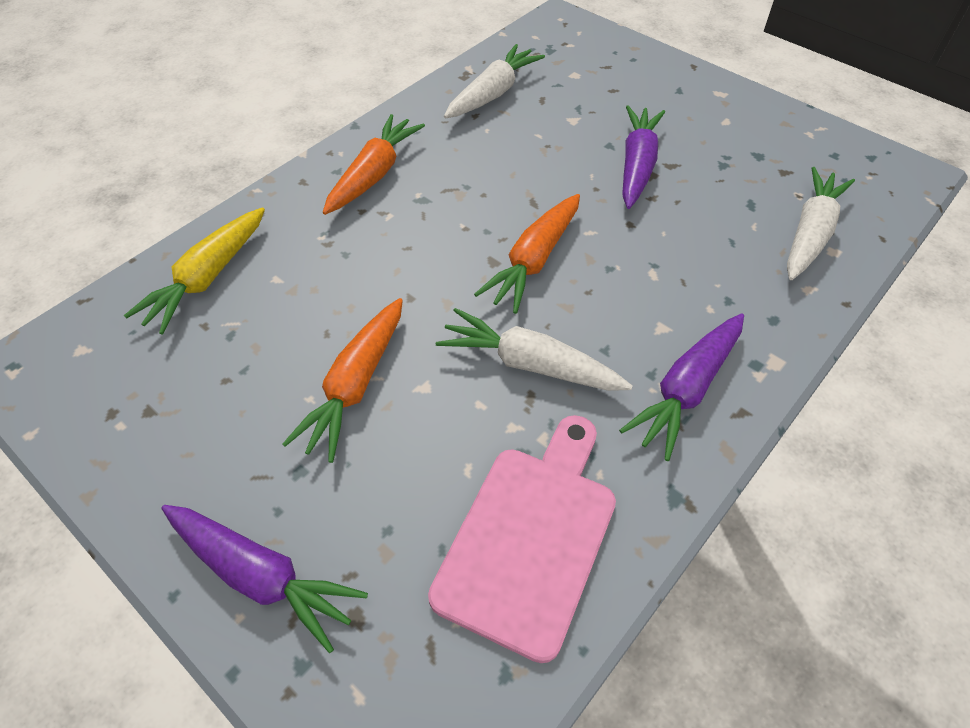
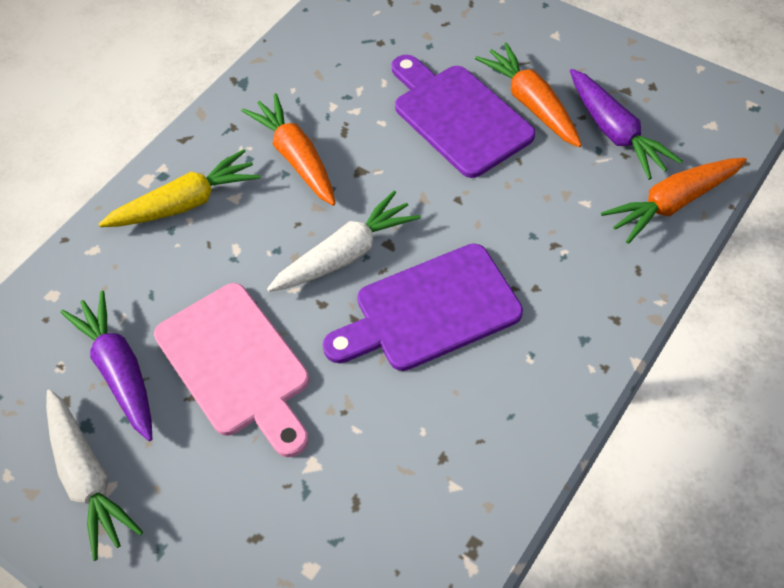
purple carrot: [161,505,368,653] [619,313,744,461] [622,105,665,209] = 3 -> [61,290,152,441] [570,69,683,180] = 2
purple cutting board: none = 0 -> [323,244,523,371] [392,55,535,178] = 2
white carrot: [436,308,633,391] [444,44,545,119] [787,167,855,280] = 3 -> [46,389,143,561] [267,191,421,292] = 2

